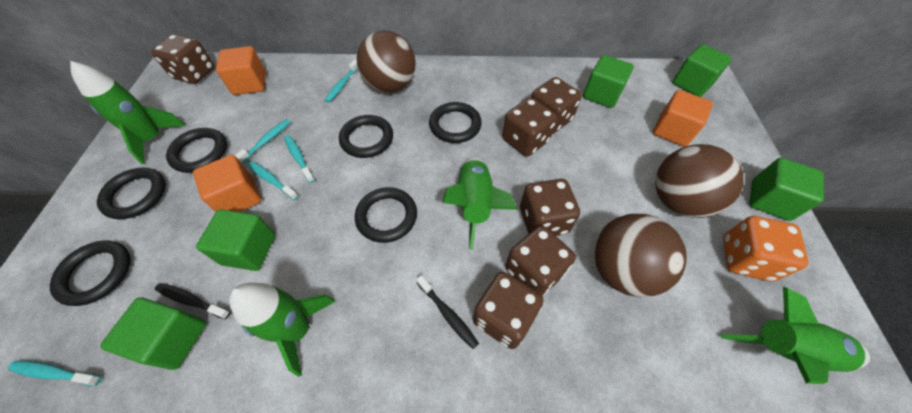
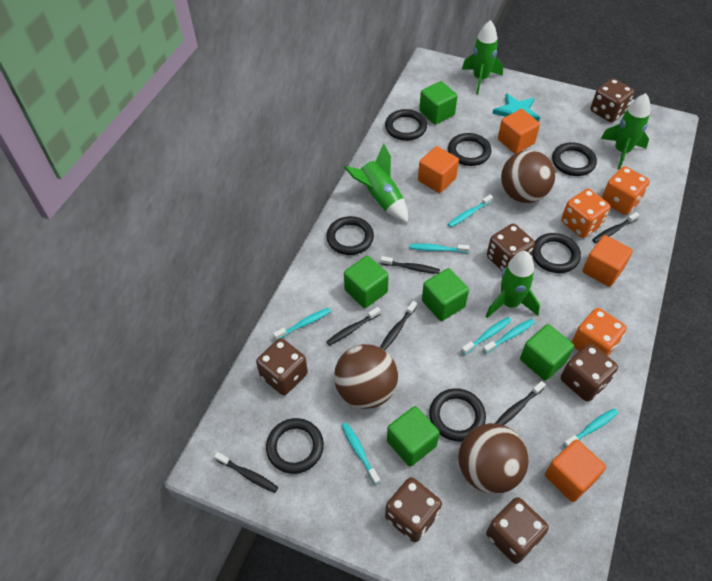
black ring: [50,240,131,306] [97,168,166,219] [166,128,227,173] [339,115,393,158] [355,187,417,243] [429,102,482,143] = 6 -> [266,418,324,474] [326,216,374,255] [385,109,427,141] [429,388,486,441] [448,133,491,166] [532,233,581,273] [552,143,597,176] = 7
black toothbrush: [155,283,231,319] [416,275,479,349] = 2 -> [214,452,278,493] [326,307,381,346] [380,256,440,274] [380,301,417,350] [495,381,546,425] [592,212,640,243] = 6
orange cube: [193,155,262,212] [216,46,266,95] [653,90,713,147] = 3 -> [418,146,459,193] [498,109,540,154] [545,440,606,502] [582,235,633,287] = 4
orange dice: [723,216,809,281] = 1 -> [561,189,611,238] [572,308,627,357] [602,166,650,215] = 3
turquoise star: none = 0 -> [492,93,540,122] = 1
turquoise toothbrush: [8,361,102,386] [235,119,290,163] [248,161,298,200] [284,135,315,183] [325,59,358,103] = 5 -> [273,308,331,340] [341,423,380,485] [410,244,469,253] [448,195,493,227] [461,317,511,355] [483,319,535,354] [563,408,618,448] = 7

